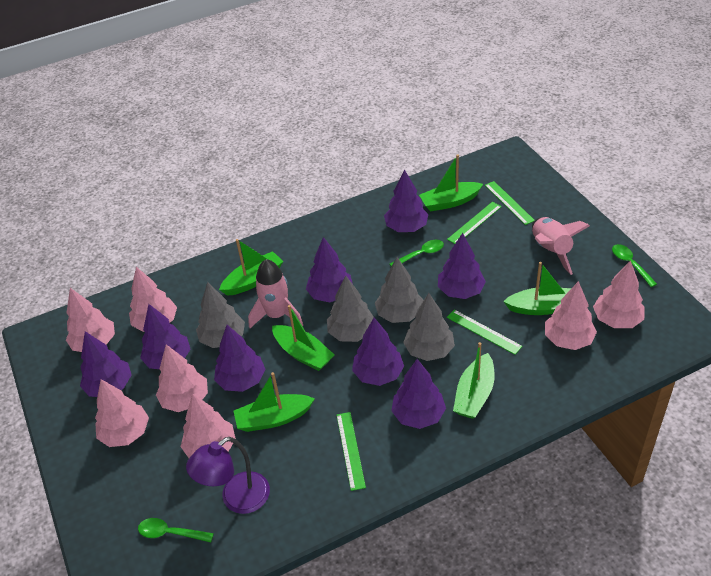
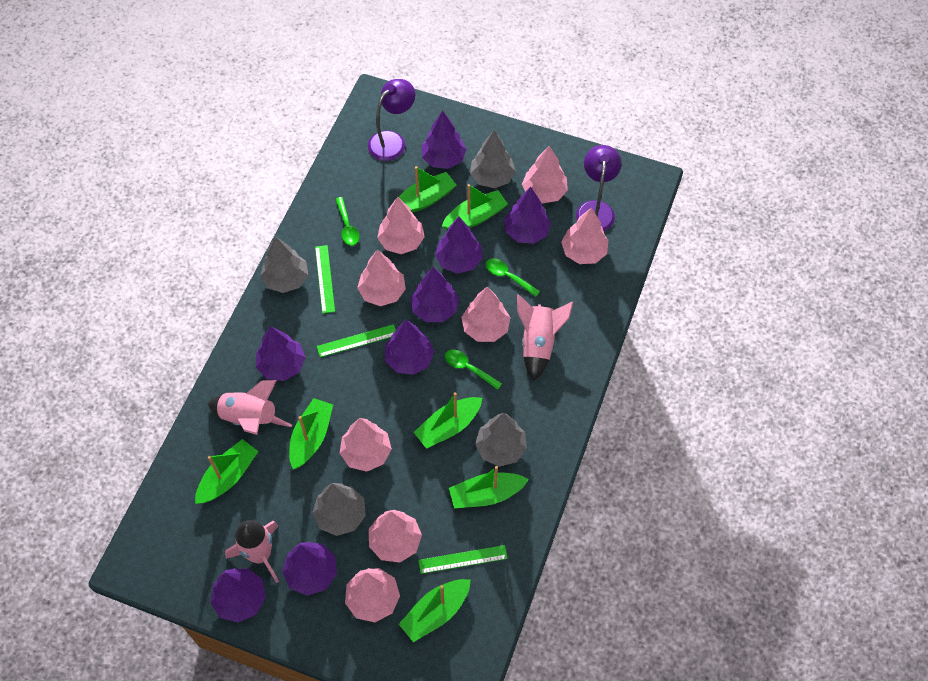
green boat: [219,239,283,296] [234,372,315,432] [272,305,334,371] [419,155,483,212] [453,342,495,419] [503,262,571,315] = 6 -> [195,439,259,504] [289,398,333,469] [399,166,456,213] [399,579,471,642] [414,392,482,449] [442,184,508,230] [449,466,529,508] = 7
green ruler: [336,412,366,491] [447,202,502,244] [447,309,522,355] [485,181,534,225] = 4 -> [315,245,335,314] [317,324,396,357] [418,545,508,574] = 3
pink rocket: [248,259,303,328] [532,217,590,275] = 2 -> [208,380,292,435] [225,520,279,583] [517,294,573,381] = 3
pink tree: [66,288,115,352] [95,379,149,447] [129,267,177,332] [156,344,208,412] [181,394,236,458] [545,281,597,350] [593,261,645,328] = 7 -> [340,418,392,472] [345,568,400,622] [357,249,406,306] [369,510,422,563] [377,197,425,254] [461,287,511,342] [522,146,568,204] [561,207,608,264] = 8
purple lamp: [186,437,270,514] = 1 -> [368,79,415,161] [576,145,622,231] = 2

